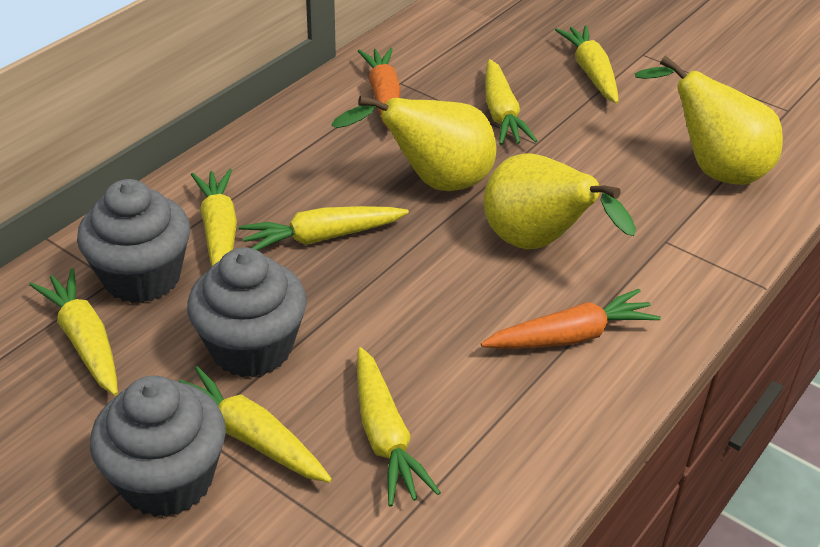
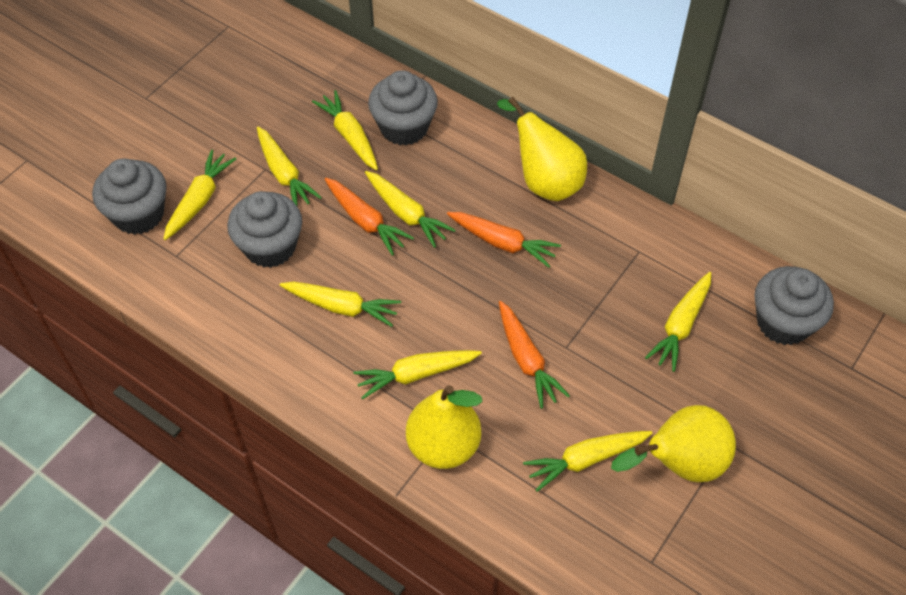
grey cupcake: [77,179,190,303] [90,376,226,517] [187,247,307,378] = 3 -> [92,158,167,235] [227,191,302,268] [368,70,438,145] [755,266,834,345] = 4
orange carrot: [358,48,400,129] [481,289,661,349] = 2 -> [325,178,414,256] [447,212,561,268] [499,301,570,409] = 3
yellow carrot: [29,268,118,396] [179,366,332,483] [191,169,237,267] [239,206,409,250] [357,347,441,507] [485,59,537,145] [555,25,619,104] = 7 -> [163,150,236,240] [257,127,322,207] [280,281,401,327] [312,90,378,170] [353,350,482,399] [365,171,456,248] [523,431,652,492] [645,272,711,372] = 8

